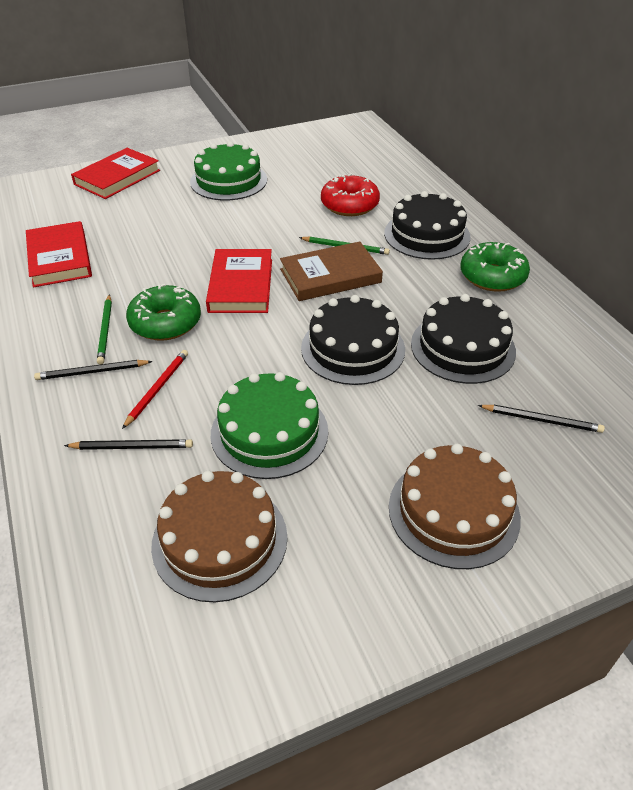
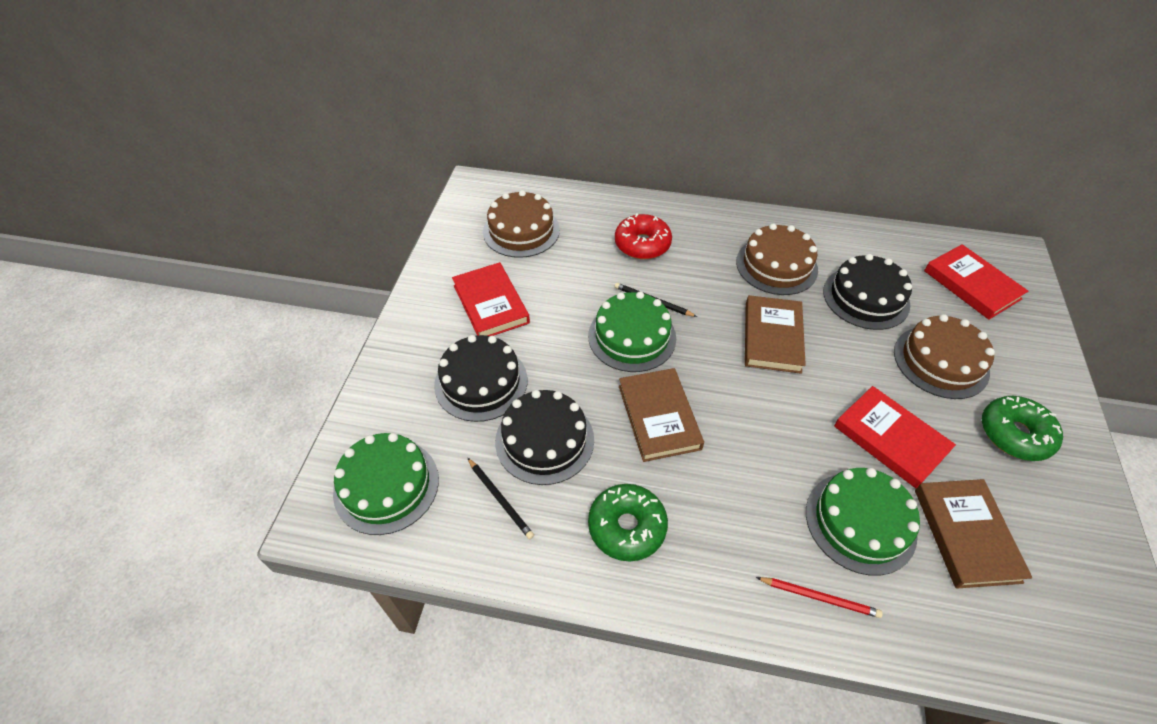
black pencil: [34,360,153,380] [64,439,193,450] [478,405,605,433] = 3 -> [468,458,534,539] [615,283,697,317] = 2
brown book: [280,241,383,301] = 1 -> [619,368,704,462] [745,295,806,374] [915,479,1032,589] = 3
brown cake: [151,471,288,602] [389,444,521,569] = 2 -> [483,190,560,258] [736,223,818,295] [894,314,995,399] = 3
green cake: [190,141,267,200] [211,372,328,479] = 2 -> [333,433,439,535] [588,292,676,372] [806,468,920,576] = 3
green pencil: [97,294,112,365] [299,236,390,255] = 2 -> none = 0

